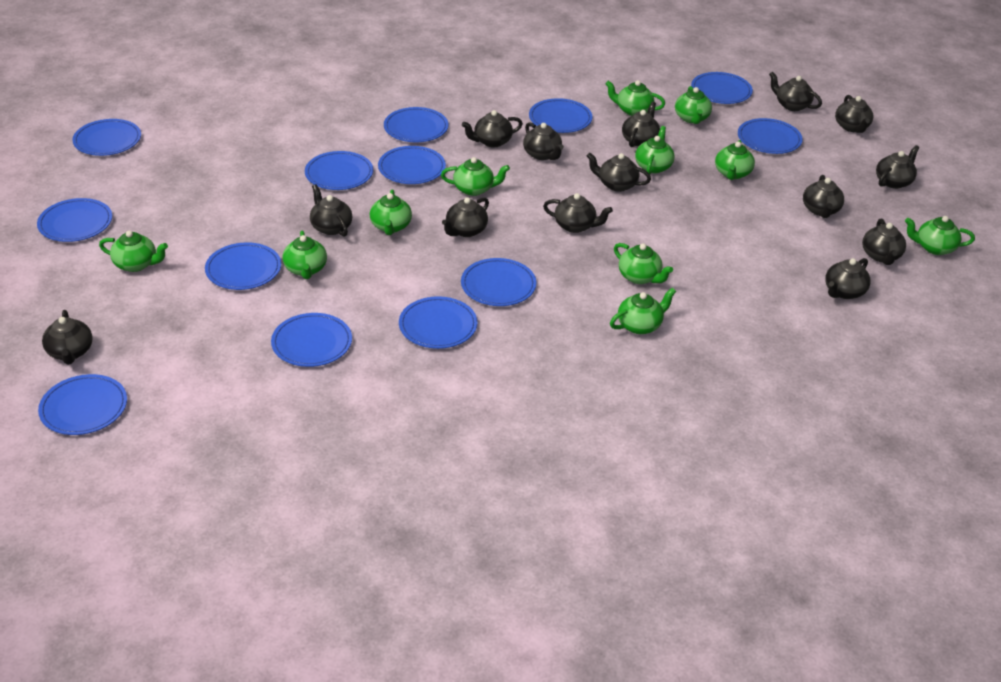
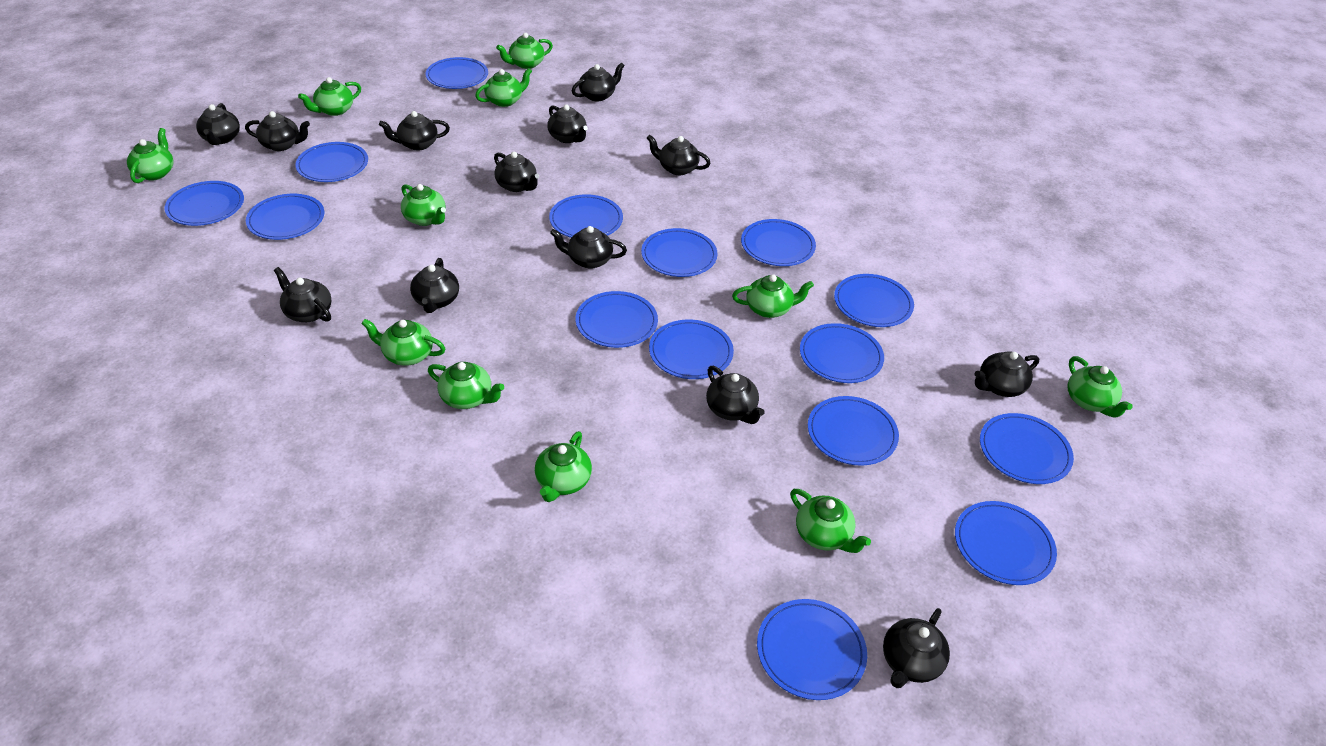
black teapot: [42,310,92,365] [310,184,352,237] [442,197,489,237] [462,110,523,147] [523,122,564,160] [543,193,613,233] [587,152,651,192] [622,102,660,147] [769,71,822,111] [803,175,844,218] [825,258,871,299] [835,95,873,133] [862,218,906,265] [876,145,920,189] = 14 -> [196,103,240,145] [245,111,310,151] [274,267,331,322] [379,111,450,150] [410,258,459,313] [494,152,539,192] [547,104,588,143] [550,226,627,269] [572,62,625,102] [647,135,710,175] [706,366,764,424] [883,608,950,688] [974,351,1039,397] = 13
blue plate: [37,198,112,242] [38,374,127,435] [72,119,141,156] [205,243,281,290] [271,313,352,367] [305,151,373,190] [378,146,446,184] [384,107,448,142] [399,296,478,349] [461,258,536,306] [529,98,592,133] [691,72,753,104] [738,118,803,154] = 13 -> [165,181,244,226] [246,194,324,240] [295,142,368,182] [426,57,488,89] [549,194,623,238] [576,291,658,348] [641,228,718,277] [649,319,734,379] [741,219,816,266] [757,599,867,700] [800,323,884,383] [808,396,899,466] [834,274,914,327] [955,501,1057,585] [980,413,1074,484] = 15

